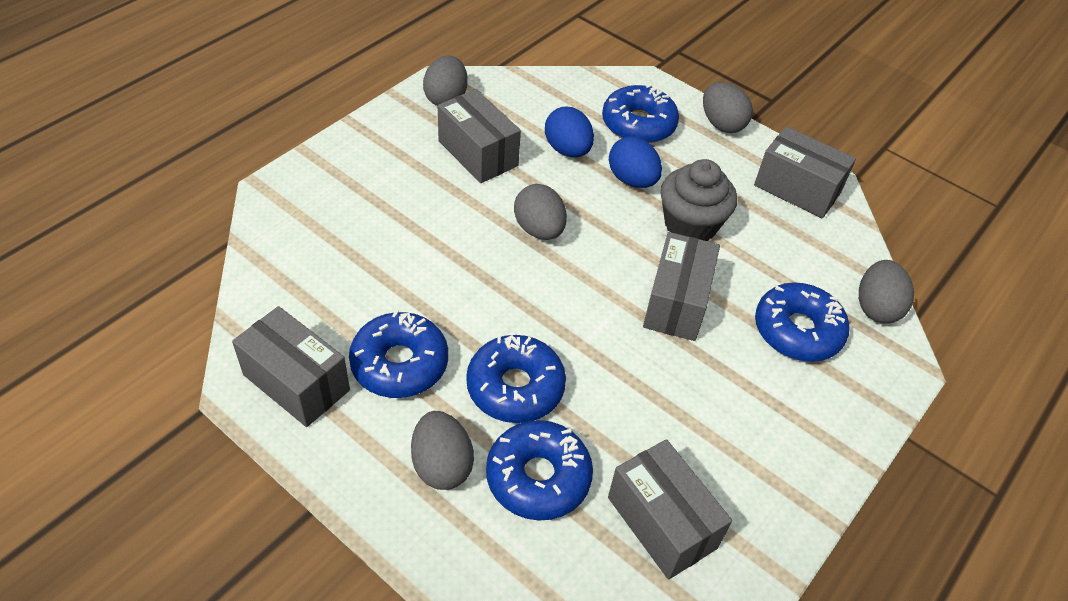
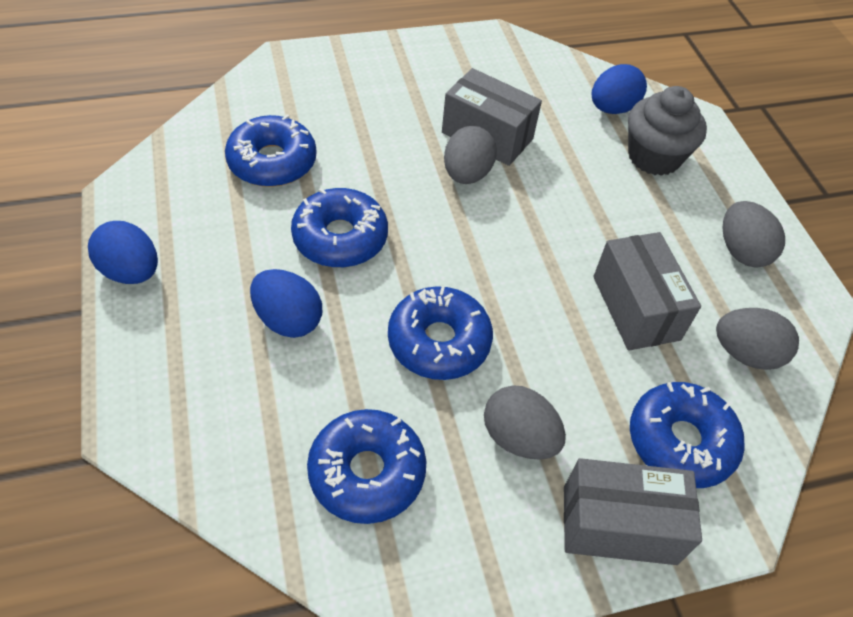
blue egg: [545,107,594,157] [609,136,662,188] = 2 -> [88,221,158,284] [250,269,322,338] [591,64,647,114] = 3
grey box: [232,306,350,427] [438,89,521,183] [608,439,732,580] [643,232,720,341] [754,126,856,218] = 5 -> [442,68,542,166] [564,458,702,565] [593,232,701,351] = 3
grey egg: [411,411,474,490] [423,56,468,106] [514,184,567,240] [703,82,753,133] [859,260,914,324] = 5 -> [444,126,497,184] [484,385,566,460] [716,308,799,370] [722,201,785,268] = 4

